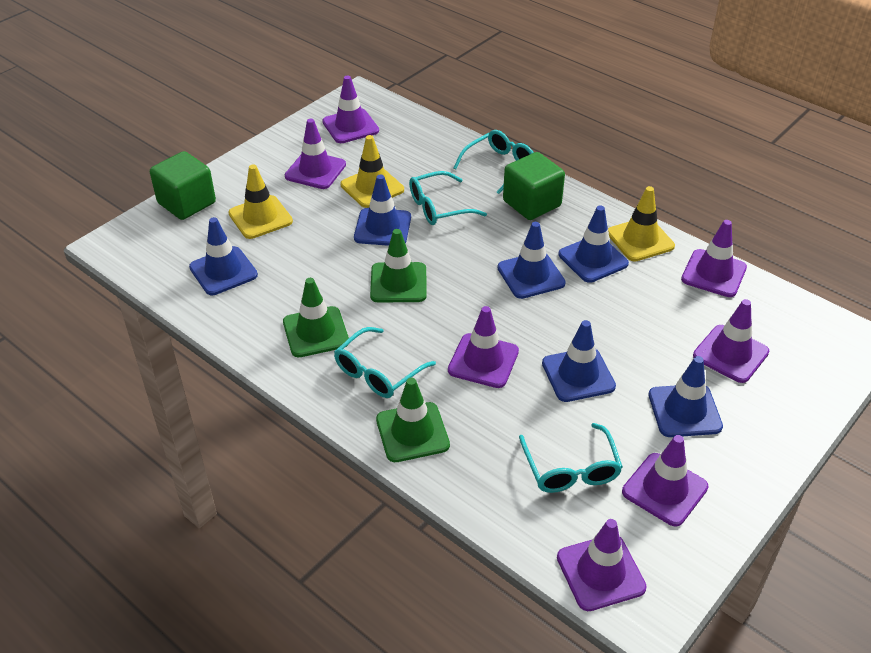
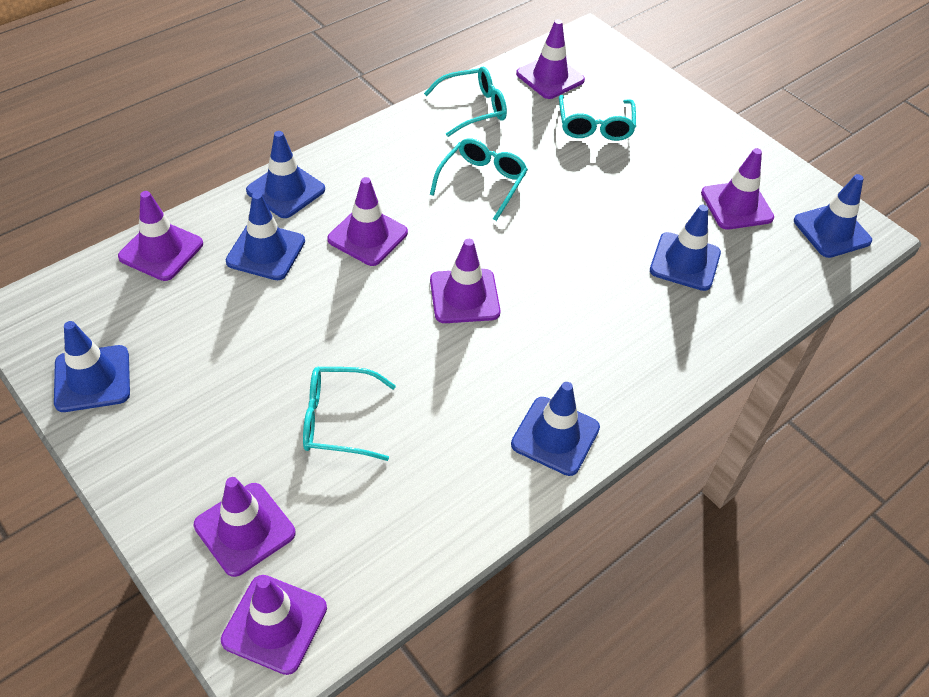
green cube: [150,151,216,220] [503,152,565,220] = 2 -> none = 0
green traffic cone: [283,278,349,357] [370,229,427,303] [376,378,450,462] = 3 -> none = 0
yellow traffic cone: [228,165,293,239] [340,135,404,208] [608,186,675,261] = 3 -> none = 0

